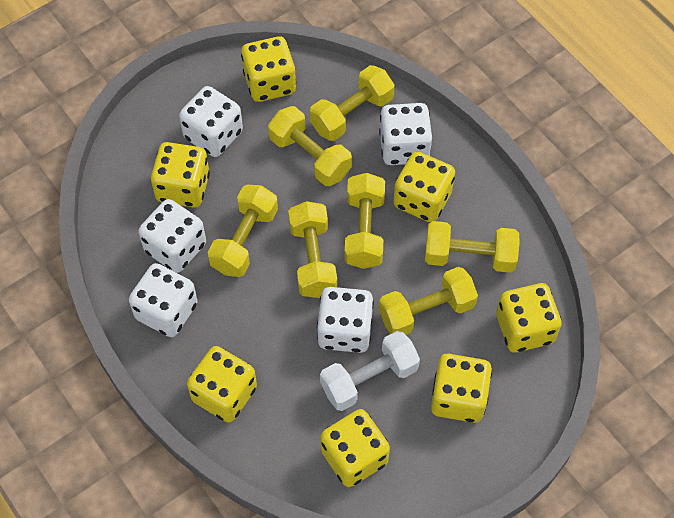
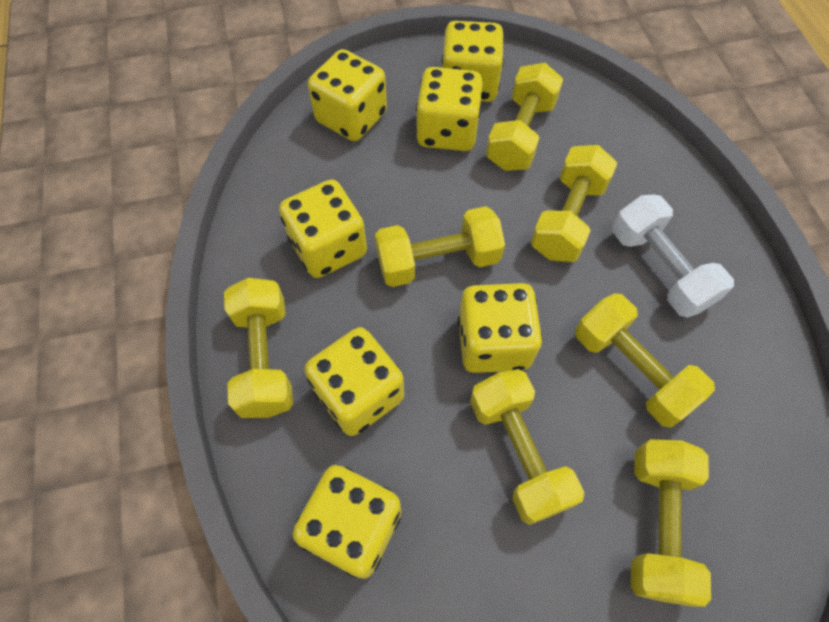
white dice: [129,263,198,337] [138,199,206,273] [179,86,243,157] [317,287,374,353] [379,103,432,165] = 5 -> none = 0

